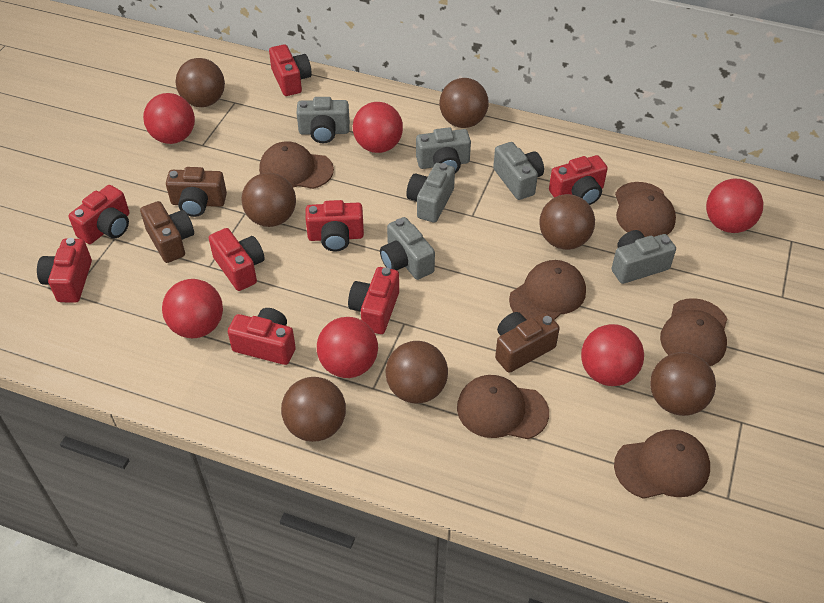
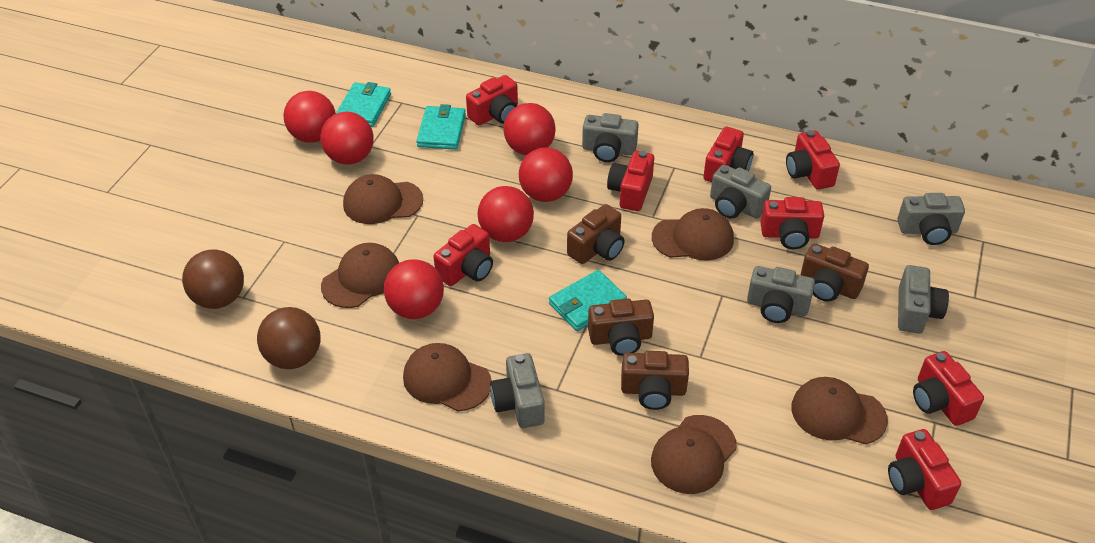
brown ball: [176,58,225,107] [241,173,296,227] [281,377,346,442] [385,341,448,404] [439,78,489,128] [539,194,595,250] [650,352,716,416] = 7 -> [182,249,244,309] [257,307,320,369] = 2
brown camera: [140,201,194,263] [166,167,227,217] [495,312,560,373] = 3 -> [567,204,625,264] [588,299,654,356] [621,351,689,410] [801,243,869,302] = 4
turquoise wallet: none = 0 -> [336,82,391,127] [416,104,466,150] [549,270,627,331] = 3

